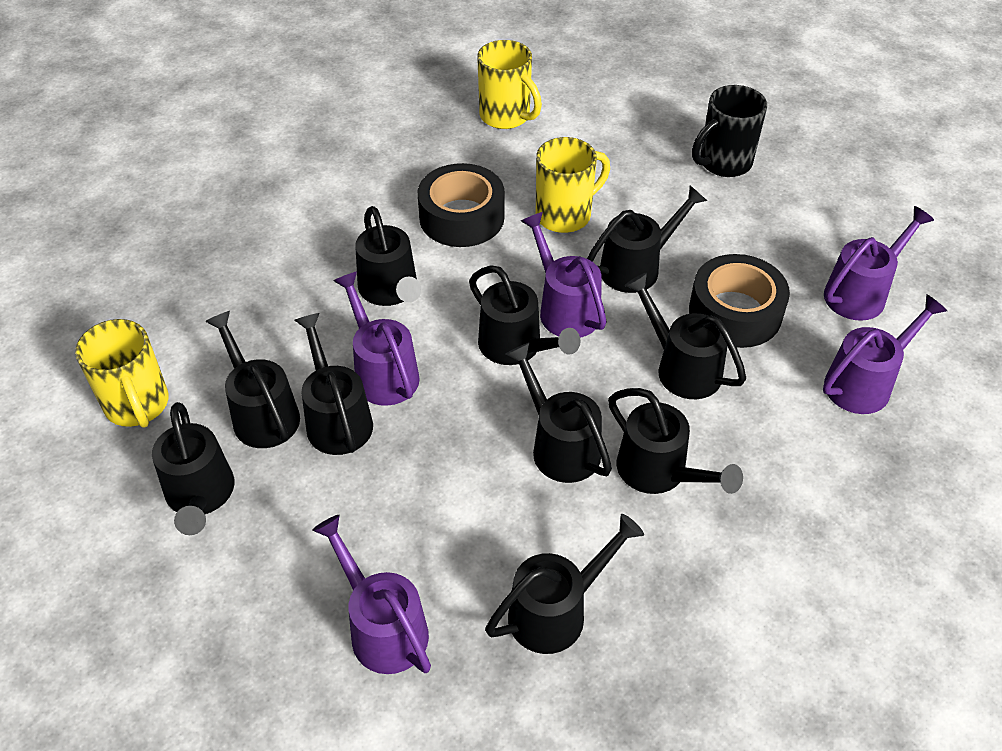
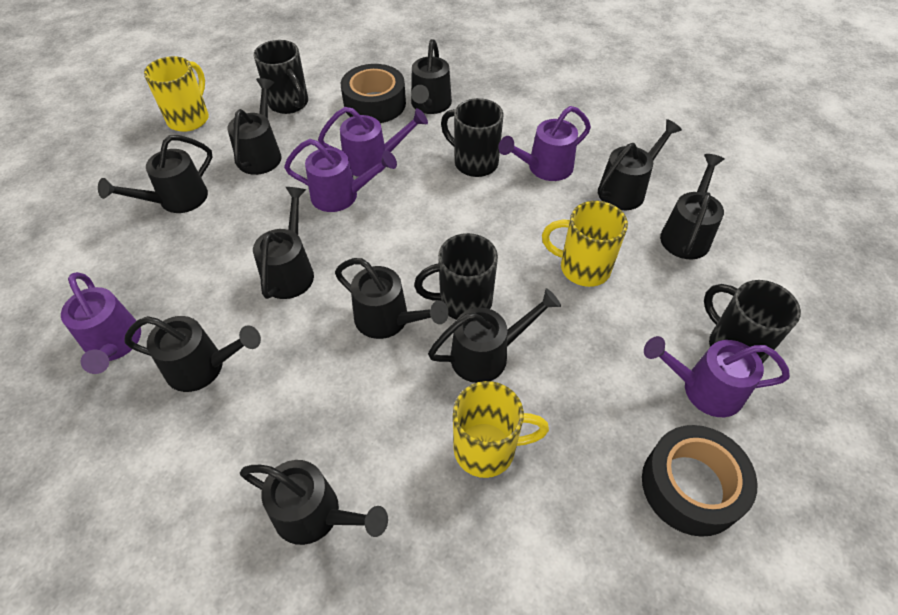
black mug: [692,85,767,177] = 1 -> [253,40,308,114] [414,233,498,320] [441,98,503,177] [704,280,801,363] = 4

